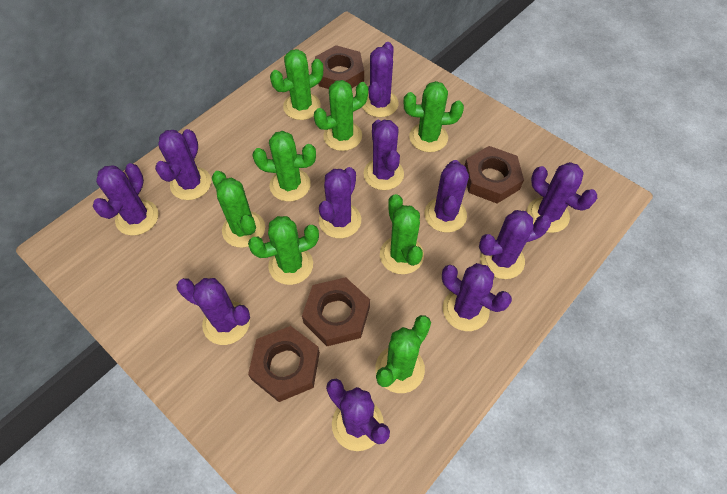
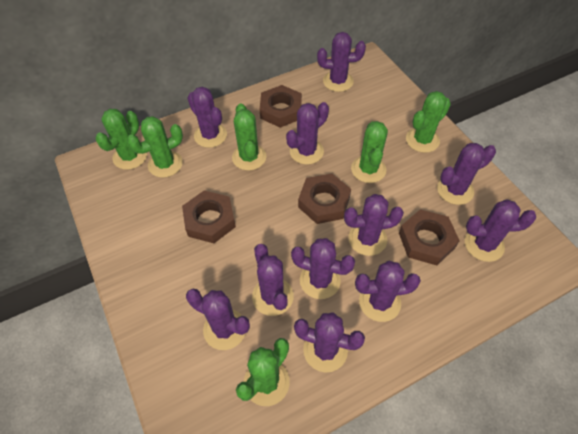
green cactus: [212,171,265,248] [248,216,319,285] [252,131,316,202] [270,49,323,120] [314,80,368,151] [375,315,431,393] [380,194,424,274] [404,81,464,152] = 8 -> [95,109,147,170] [127,116,183,178] [232,103,266,171] [236,338,290,406] [351,121,388,183] [406,91,451,153] = 6

